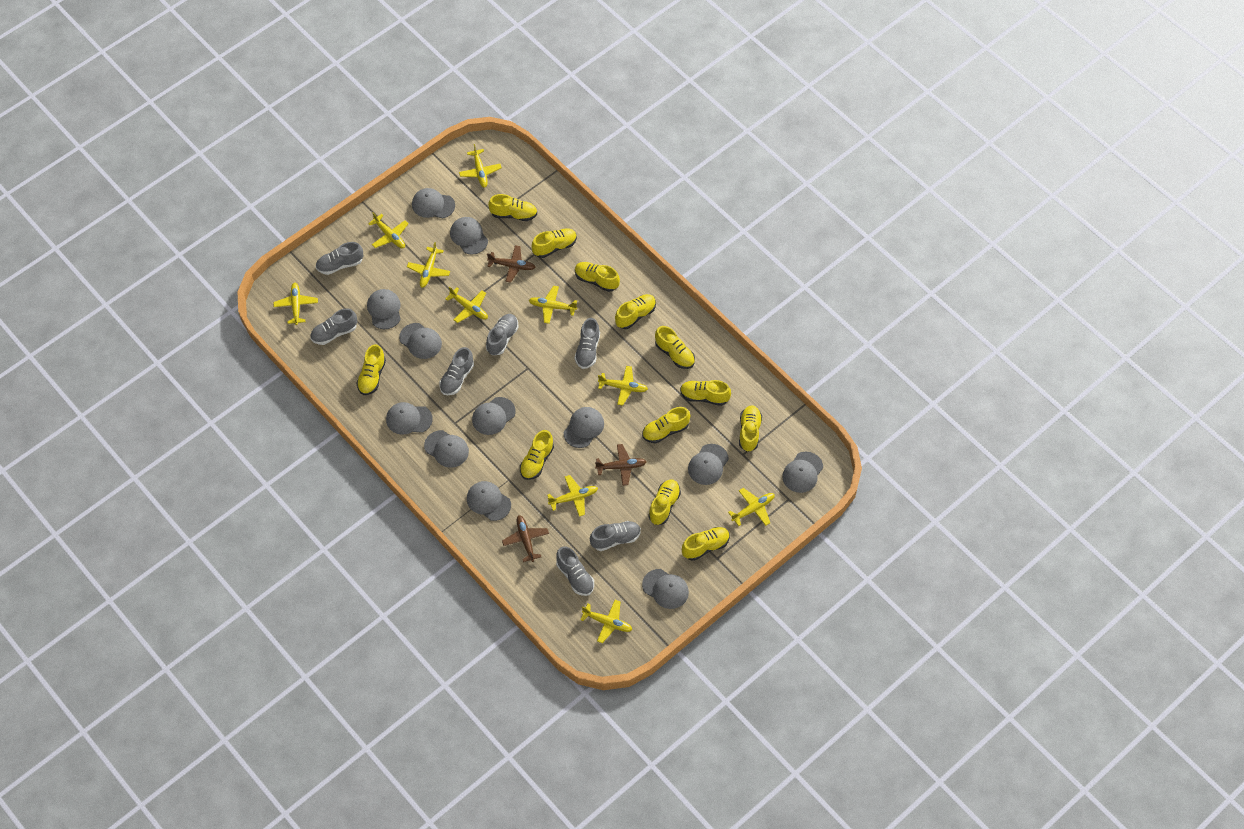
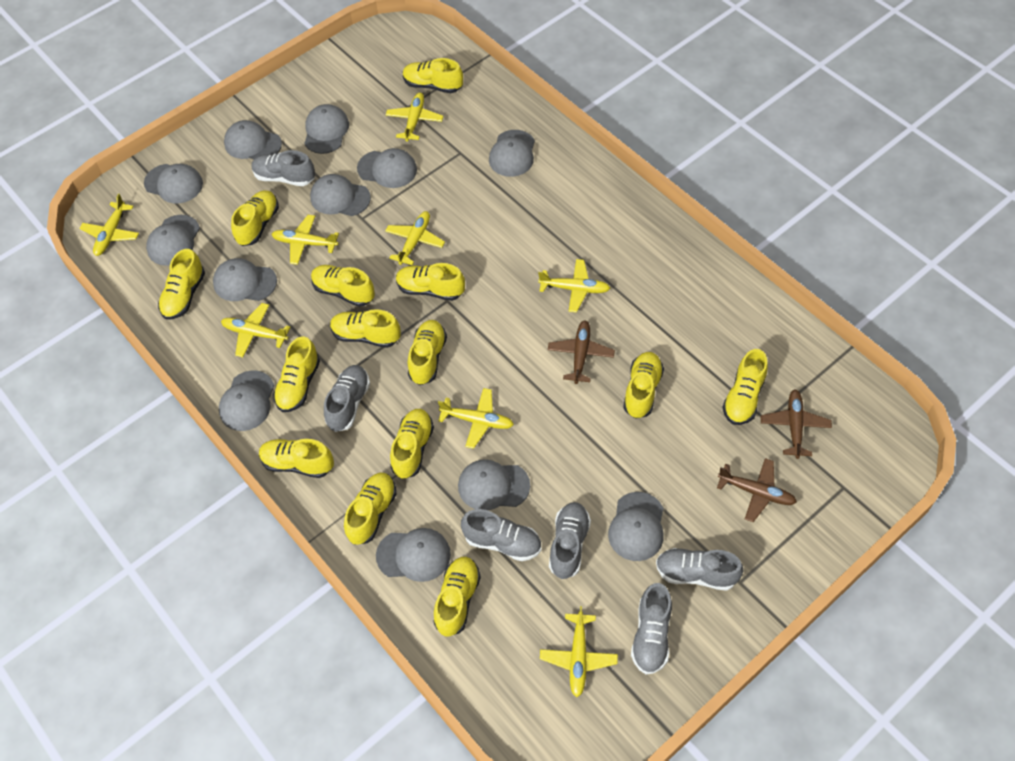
grey shoe: [310,308,357,345] [316,242,363,275] [439,347,474,395] [486,314,519,355] [556,546,594,596] [575,318,600,369] [590,521,641,551] = 7 -> [252,150,315,186] [324,365,370,432] [461,509,541,561] [549,502,591,579] [631,583,672,674] [656,548,743,591] = 6
yellow plane: [273,283,318,325] [368,212,409,248] [407,242,450,288] [446,287,488,323] [459,144,502,188] [529,286,577,324] [547,475,598,517] [580,600,632,643] [598,366,648,406] [728,488,775,526] = 10 -> [79,194,139,256] [221,303,290,357] [271,215,339,265] [385,92,443,142] [385,211,445,265] [438,388,514,449] [538,259,610,313] [540,606,618,697] = 8
yellow shoe: [356,344,386,395] [488,194,537,221] [520,430,554,480] [531,228,577,258] [575,262,620,292] [615,294,656,329] [642,407,690,443] [648,479,681,525] [655,326,695,369] [680,380,731,406] [682,527,730,561] [739,405,762,452] = 12 -> [158,249,205,320] [231,190,279,246] [259,439,334,478] [273,336,320,412] [311,265,375,307] [330,309,401,348] [344,473,396,545] [390,409,434,479] [396,263,465,301] [403,58,463,93] [408,320,447,385] [433,557,481,637] [623,352,664,419] [722,349,768,425] = 14

